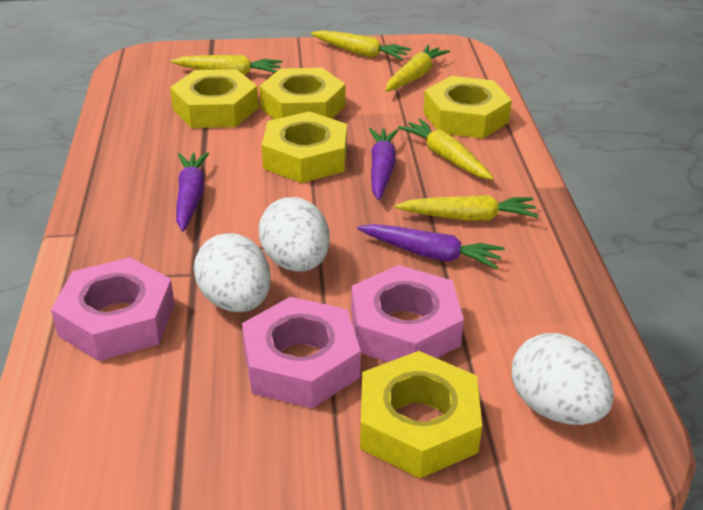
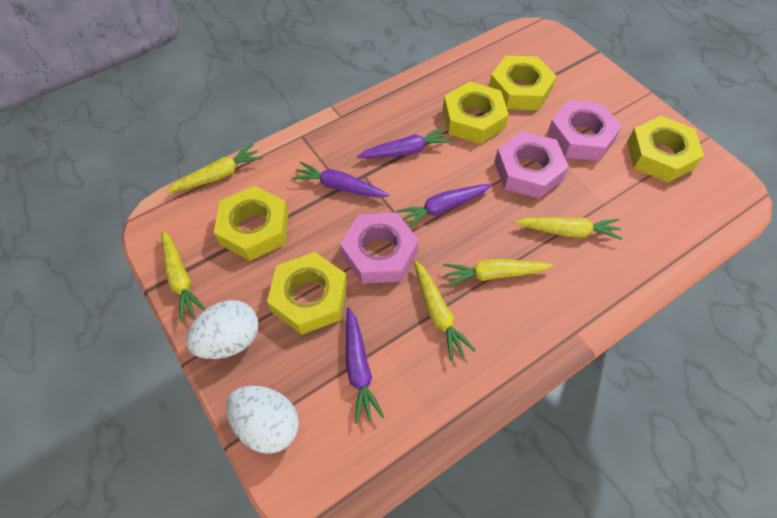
purple carrot: [176,152,209,232] [357,224,505,269] [369,128,398,200] = 3 -> [292,161,389,198] [346,308,384,424] [357,127,452,159] [397,184,492,228] = 4
white egg: [194,233,271,312] [259,197,330,272] [512,333,614,425] = 3 -> [186,300,258,359] [226,386,299,454] = 2

